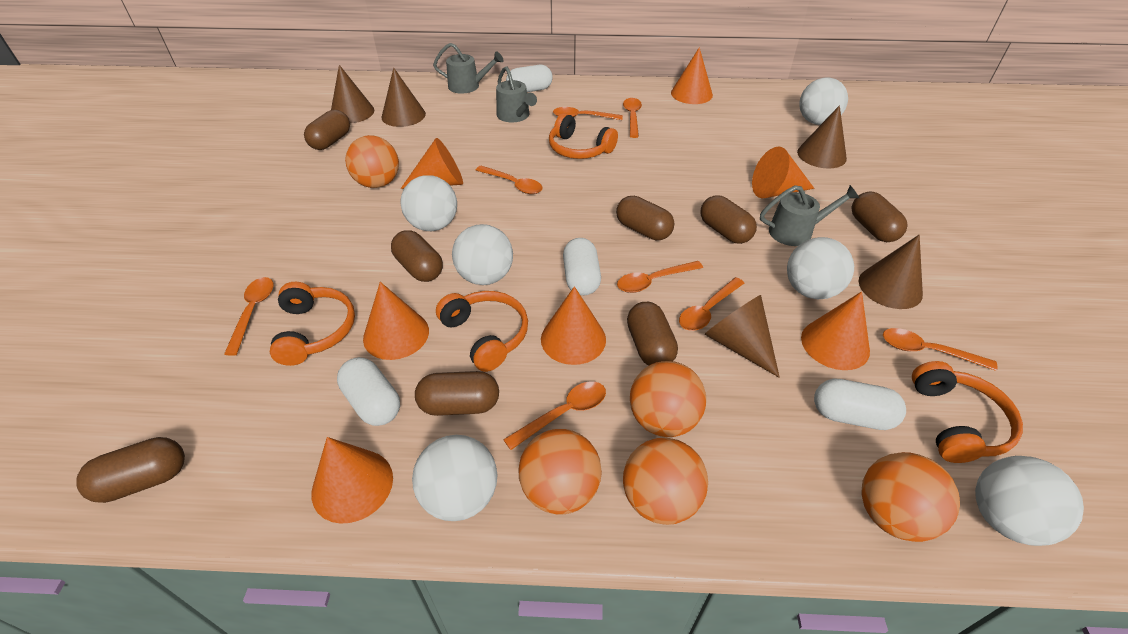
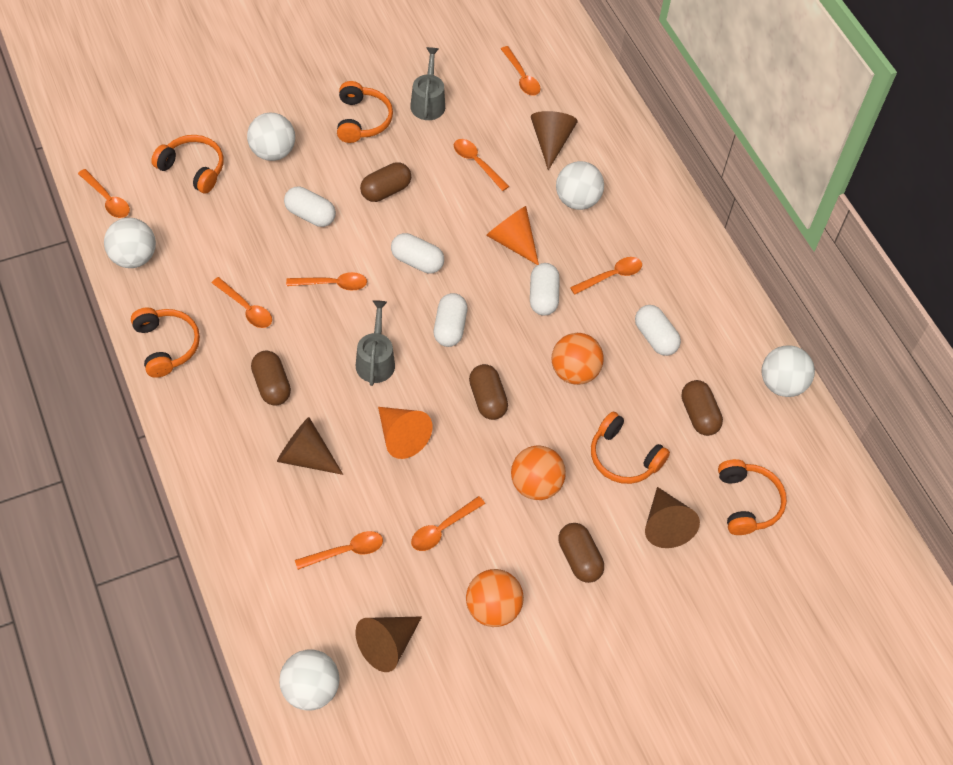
brown capsule: [76,437,185,503] [304,110,350,150] [391,230,443,282] [415,371,499,416] [616,196,674,240] [627,302,678,366] [701,195,757,244] [851,191,907,242] = 8 -> [251,351,291,406] [360,162,411,202] [469,364,508,420] [558,523,604,583] [681,380,723,436] = 5
brown cone: [331,65,374,123] [382,68,426,127] [704,295,780,378] [797,105,847,169] [859,235,923,309] = 5 -> [277,417,343,475] [356,616,422,672] [531,111,578,170] [645,487,700,548] = 4
grey watering can: [433,43,504,94] [496,66,537,122] [760,185,859,246] = 3 -> [356,300,395,386] [410,47,445,120] = 2
orange ball: [345,135,399,188] [519,429,602,515] [623,438,708,525] [630,361,706,437] [861,452,960,542] = 5 -> [466,569,524,627] [511,446,566,500] [552,333,604,385] = 3
orange cone: [311,437,393,524] [363,282,429,360] [401,138,463,189] [541,286,606,365] [671,47,713,104] [752,146,814,198] [801,291,870,370] = 7 -> [378,407,433,459] [486,206,539,265] = 2
orange headphones: [270,282,355,366] [436,291,528,372] [549,113,618,159] [912,361,1023,463] = 4 -> [131,308,200,378] [151,135,224,194] [337,81,393,143] [591,412,670,484] [718,459,787,535] = 5
white ball: [400,175,457,231] [412,435,497,521] [452,224,513,285] [787,237,854,299] [799,77,848,125] [975,456,1084,546] = 6 -> [104,218,156,268] [247,113,295,161] [279,649,340,711] [556,161,604,210] [762,345,815,397] = 5
white capsule: [337,357,400,426] [506,65,553,92] [563,238,601,295] [814,378,906,430] = 4 -> [284,187,336,227] [391,233,444,274] [434,293,467,347] [530,263,560,316] [635,305,681,356] = 5

